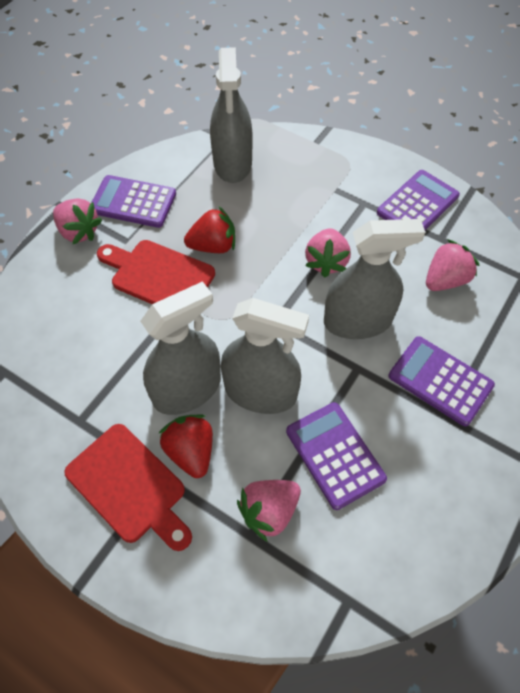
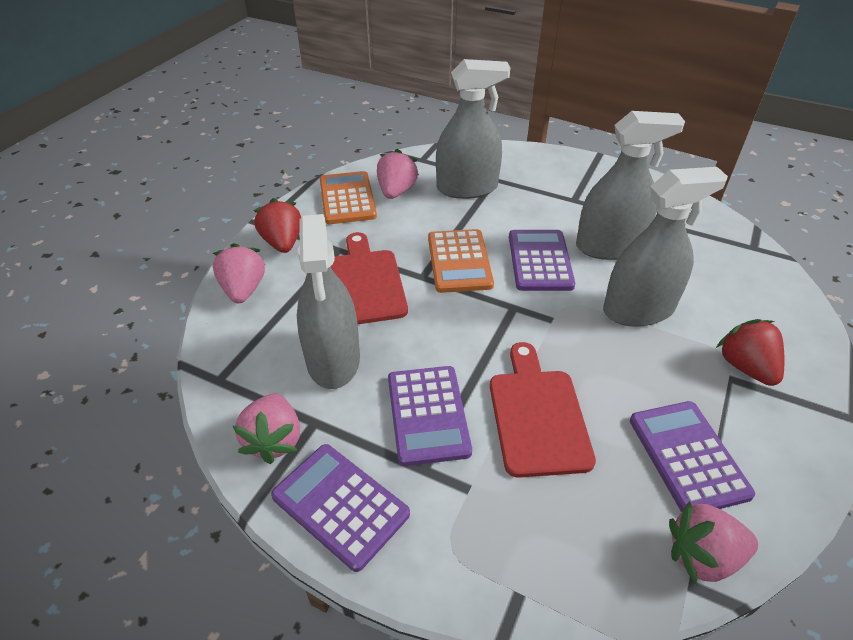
orange calculator: none = 0 -> [320,171,377,224] [428,229,494,293] = 2

